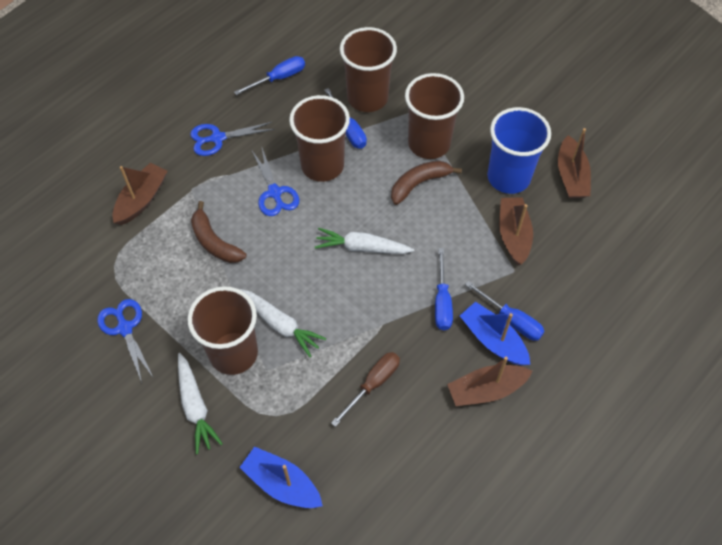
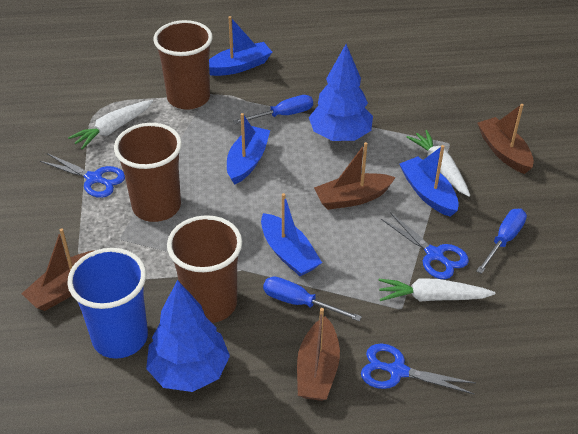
blue boat: [239,446,323,508] [460,302,530,365] = 2 -> [209,16,272,76] [227,113,270,185] [261,193,322,276] [400,145,459,217] = 4
blue screwdriver: [234,56,305,95] [325,88,367,149] [435,248,453,330] [465,281,545,341] = 4 -> [233,95,313,124] [263,276,362,321] [476,209,527,274] = 3
blue tree: none = 0 -> [146,280,230,392] [309,44,373,141] = 2
brown banana: [191,201,247,263] [391,161,462,205] = 2 -> none = 0
brown cup: [188,286,258,375] [289,95,350,182] [340,27,397,112] [405,73,464,159] = 4 -> [114,123,182,222] [154,20,213,110] [167,215,242,323] = 3
brown screwdriver: [331,352,400,427] = 1 -> none = 0

